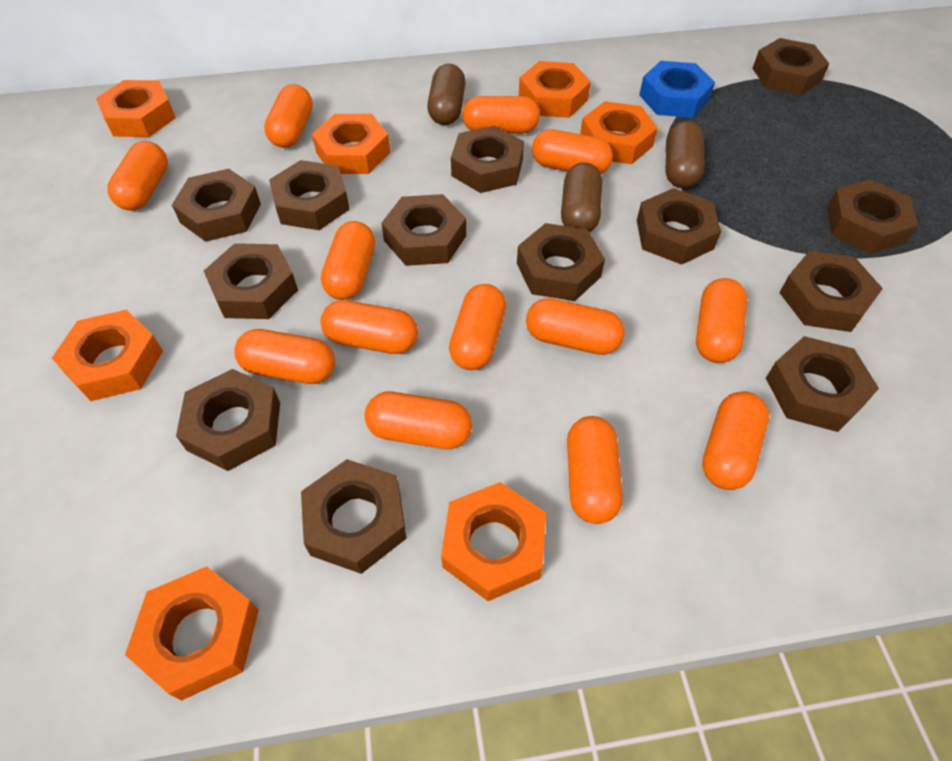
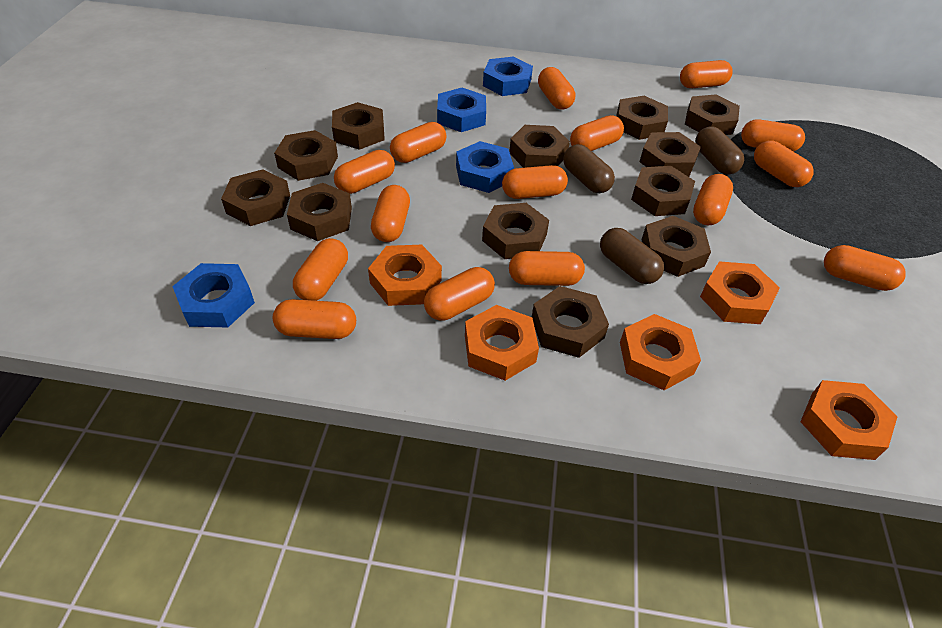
blue nut: [639,61,715,118] = 1 -> [172,263,255,327] [437,87,486,132] [456,141,514,193] [483,56,533,96] = 4
brown nut: [172,169,261,242] [176,369,280,471] [204,243,298,319] [269,160,350,230] [301,459,406,574] [381,194,466,266] [451,126,524,193] [517,223,605,301] [637,188,721,265] [752,38,829,95] [766,336,879,432] [779,251,883,332] [827,179,918,254] = 13 -> [221,169,290,226] [274,130,338,181] [287,183,352,241] [332,102,385,150] [482,203,549,259] [509,125,570,168] [532,286,609,358] [616,96,668,140] [631,166,695,216] [639,132,701,177] [642,216,711,277] [685,94,740,135] = 12
orange capsule: [107,141,168,211] [234,329,335,384] [264,84,313,148] [321,221,375,300] [321,300,418,354] [365,392,472,449] [449,284,506,370] [462,96,540,134] [526,298,625,355] [532,129,613,174] [567,416,623,524] [696,278,747,363] [702,391,769,490] = 13 -> [273,299,356,339] [293,238,348,301] [334,150,395,194] [371,185,410,242] [390,122,447,163] [424,267,495,320] [502,165,568,199] [509,251,585,286] [538,67,575,109] [570,115,624,151] [680,60,733,88] [693,174,733,225] [741,119,805,152] [754,140,814,187] [824,245,906,291] = 15
orange nut: [52,310,163,401] [96,80,176,137] [125,566,259,701] [312,114,390,174] [441,482,546,601] [519,61,591,118] [580,101,658,164] = 7 -> [368,245,442,306] [465,305,539,381] [620,314,701,390] [700,261,780,324] [800,380,898,460] = 5

